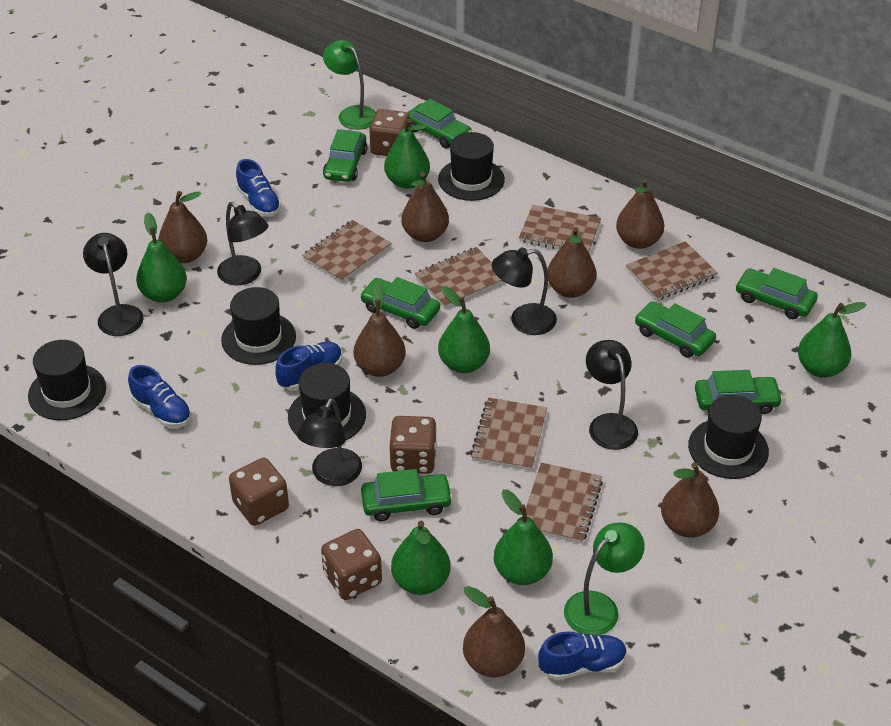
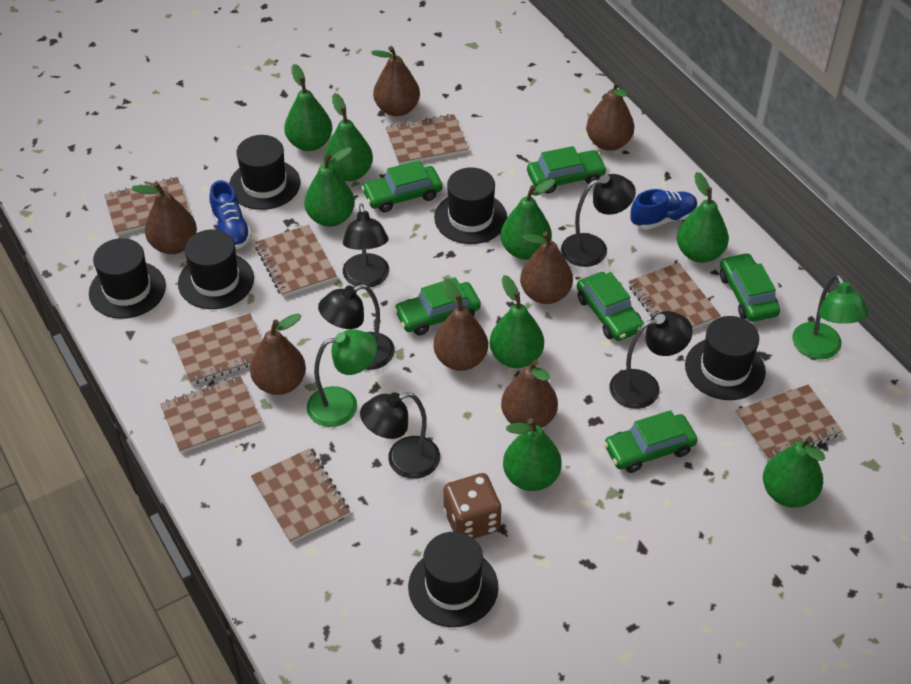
black hat: [28,340,106,420] [221,287,296,365] [288,363,366,441] [438,132,505,201] [688,395,769,479] = 5 -> [89,238,166,319] [178,229,254,309] [229,135,300,210] [408,532,498,627] [434,167,507,244] [685,316,766,400] = 6
blue shoe: [128,365,191,428] [236,159,282,217] [275,341,342,390] [538,631,627,680] = 4 -> [209,180,252,249] [630,189,698,230] = 2
brown dice: [229,458,289,526] [321,529,382,600] [369,109,410,156] [389,416,437,474] = 4 -> [444,473,501,539] = 1
brown notebook: [302,220,391,283] [415,247,504,308] [470,398,547,471] [519,205,601,252] [526,463,603,543] [626,241,718,301] = 6 -> [104,177,190,235] [160,376,261,453] [172,313,262,385] [251,448,350,543] [255,225,337,297] [386,114,469,165] [628,263,721,329] [735,385,842,461] = 8
green car: [323,129,367,182] [360,277,440,329] [361,469,453,521] [407,99,472,148] [635,301,716,358] [695,370,783,414] [735,268,818,319] = 7 -> [361,160,442,212] [394,277,481,336] [527,146,607,194] [577,272,644,341] [604,410,698,473] [720,253,780,322] = 6
green pear: [136,213,187,303] [384,119,430,189] [391,521,451,595] [438,286,490,373] [494,489,553,585] [798,302,866,378] = 6 -> [284,64,332,151] [304,147,355,227] [324,93,373,181] [490,275,544,368] [500,179,555,260] [503,418,562,491] [677,172,729,263] [763,437,825,508] = 8

